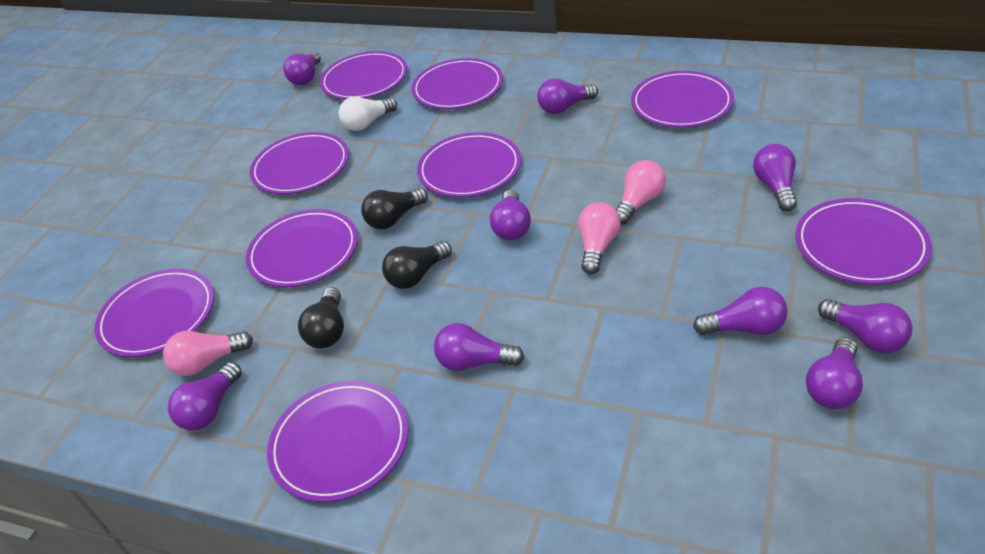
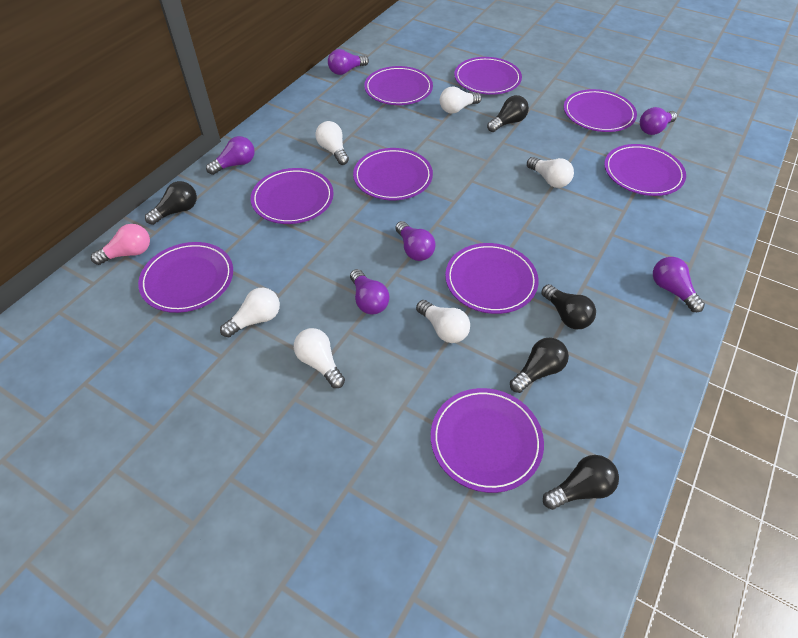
black light bulb: [298,287,344,348] [361,188,428,229] [382,241,452,289] = 3 -> [145,181,197,225] [487,95,529,132] [510,337,569,393] [541,284,596,329] [543,455,619,510] = 5
pink light bulb: [163,331,253,376] [578,202,621,274] [616,160,666,224] = 3 -> [91,224,150,265] = 1
purple light bulb: [168,362,242,430] [283,51,321,85] [434,323,525,371] [490,190,531,240] [537,78,598,114] [693,287,788,335] [753,144,797,211] [806,337,863,409] [818,299,913,353] = 9 -> [206,136,255,175] [328,49,369,75] [350,269,389,314] [395,221,436,261] [640,107,677,135] [653,257,705,312] = 6
white light bulb: [339,97,397,131] = 1 -> [220,288,280,337] [294,328,345,388] [315,121,349,165] [416,300,470,343] [440,86,482,113] [527,157,574,188] = 6

